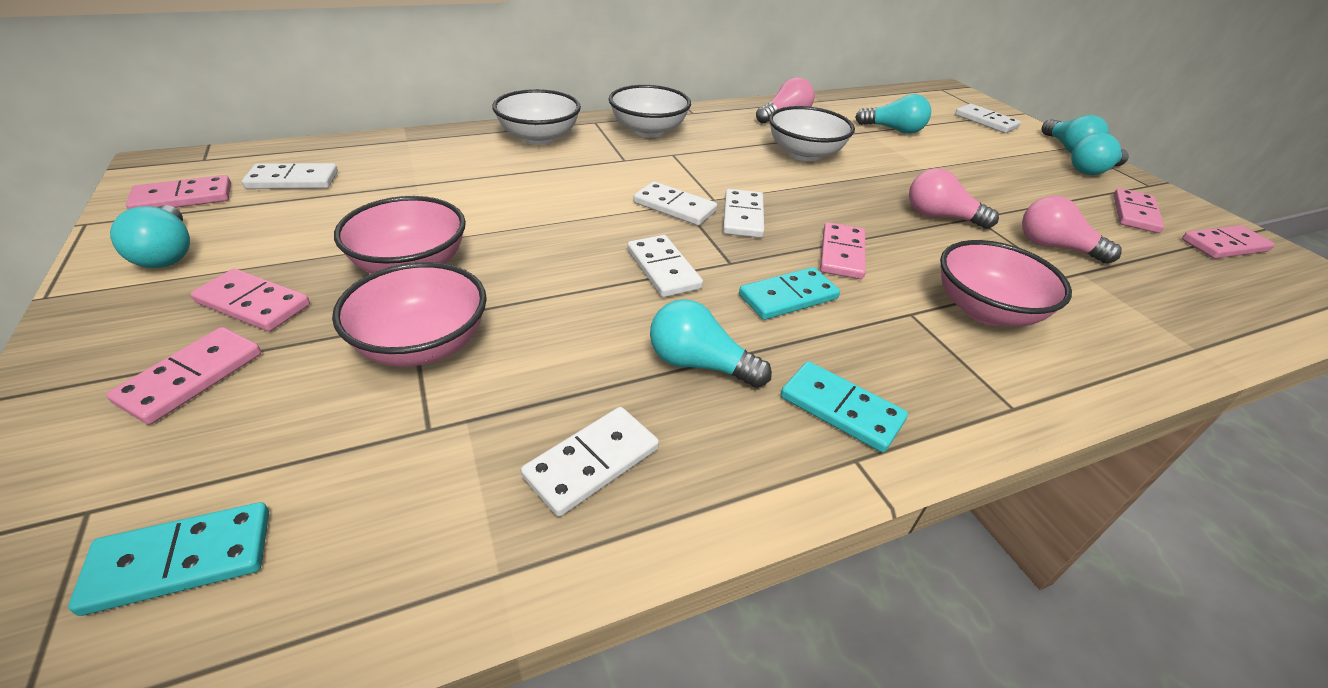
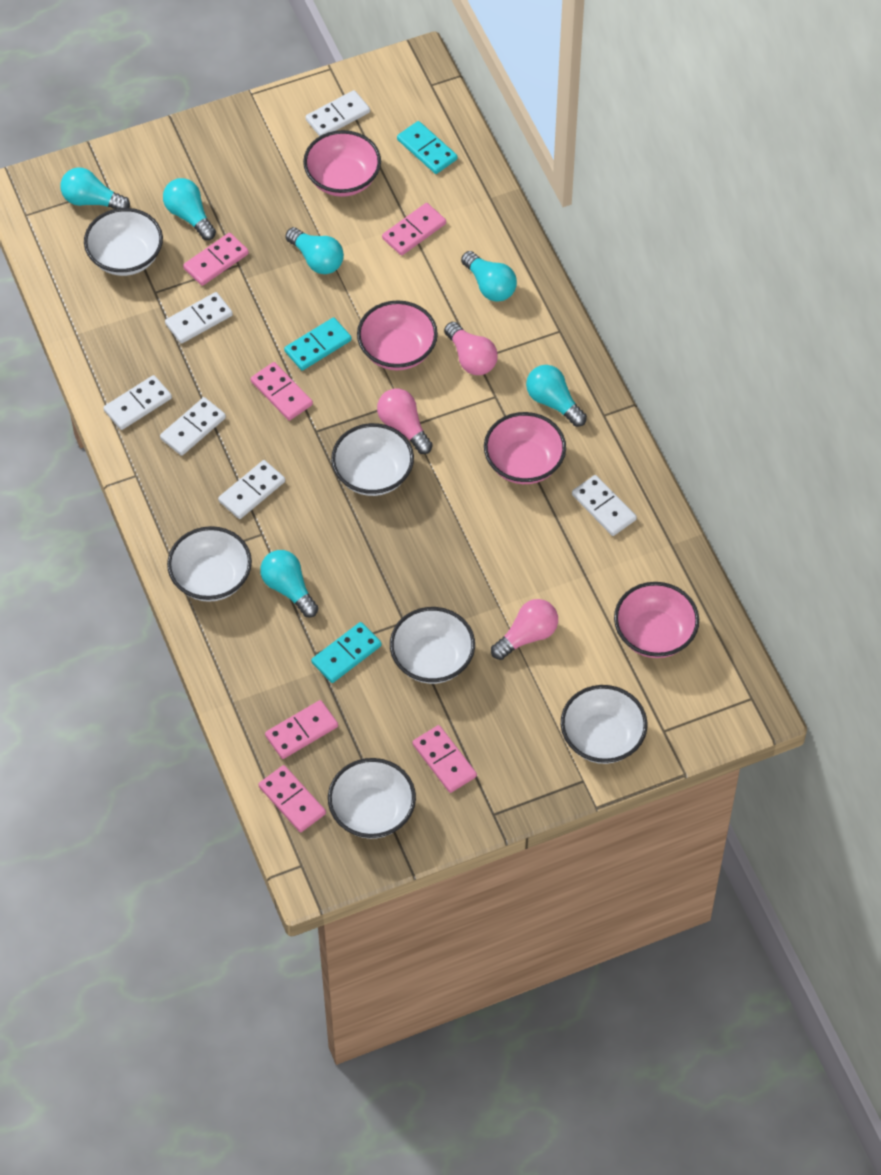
pink bowl: [332,262,487,367] [334,196,466,274] [940,240,1072,326] = 3 -> [303,130,381,197] [357,300,438,370] [484,412,566,484] [614,582,699,658] = 4
turquoise light bulb: [110,205,190,268] [650,299,772,388] [855,94,931,134] [1041,115,1109,153] [1071,133,1129,175] = 5 -> [60,167,130,209] [163,178,216,240] [260,550,318,617] [285,227,344,274] [461,251,517,302] [526,365,587,427] = 6
white bowl: [492,89,581,145] [609,85,691,138] [769,106,855,161] = 3 -> [84,208,163,276] [167,526,252,602] [328,758,416,839] [331,423,414,496] [390,607,475,684] [561,685,647,764] = 6

